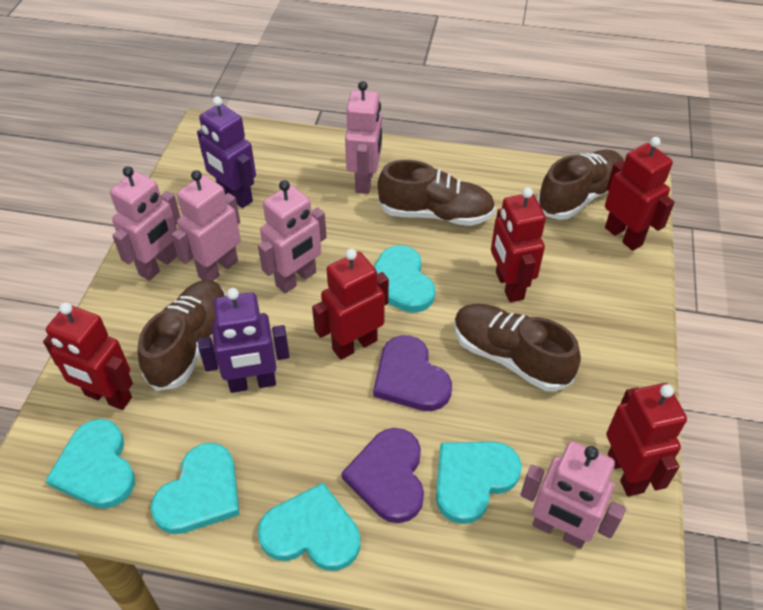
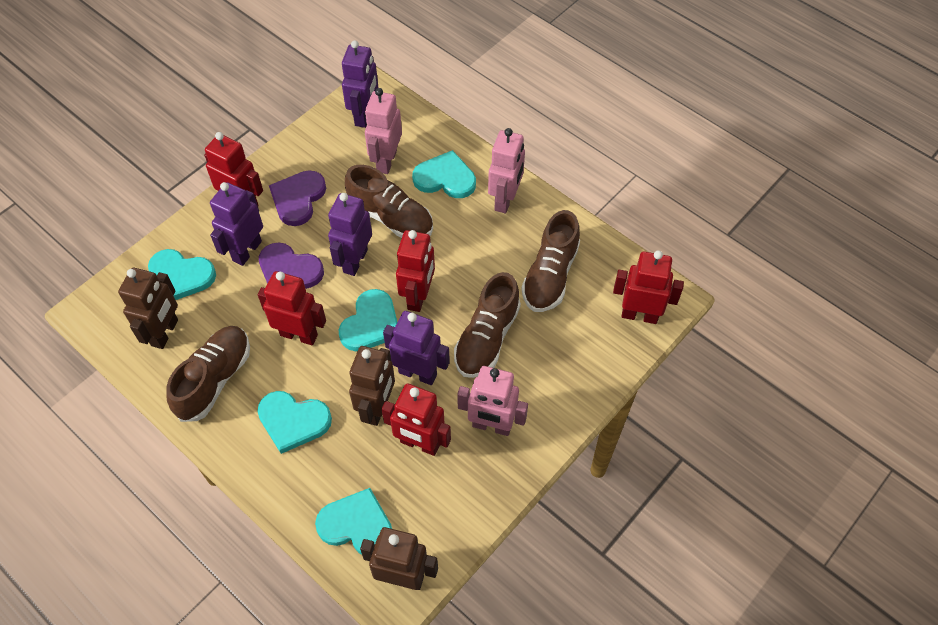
brown robot: none = 0 -> [118,268,178,349] [349,346,395,426] [360,527,438,590] = 3
pink robot: [110,166,180,281] [171,170,241,281] [258,180,327,293] [345,81,382,194] [521,441,626,549] = 5 -> [365,88,402,174] [457,366,528,436] [488,128,525,213] = 3
purple robot: [197,96,256,208] [198,288,290,393] = 2 -> [210,182,263,266] [328,193,372,276] [342,40,378,128] [383,311,450,385] = 4

